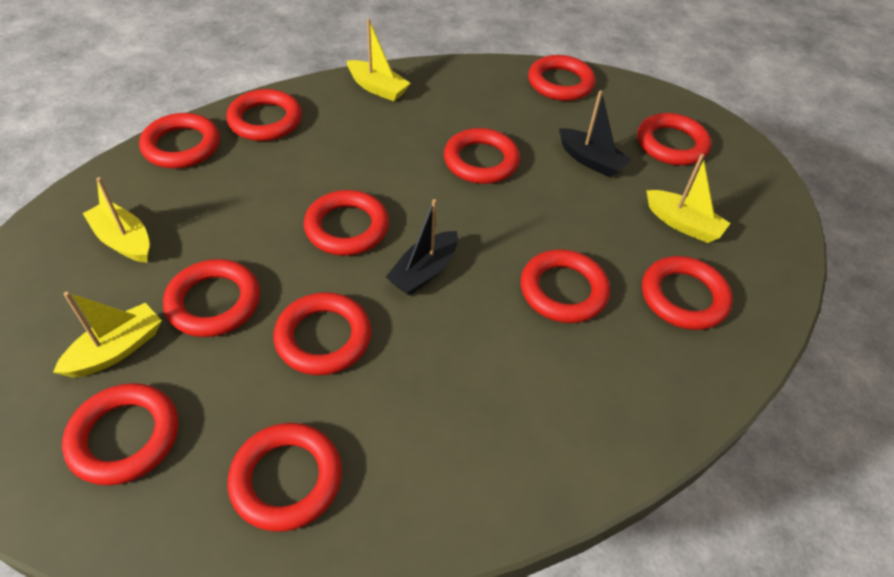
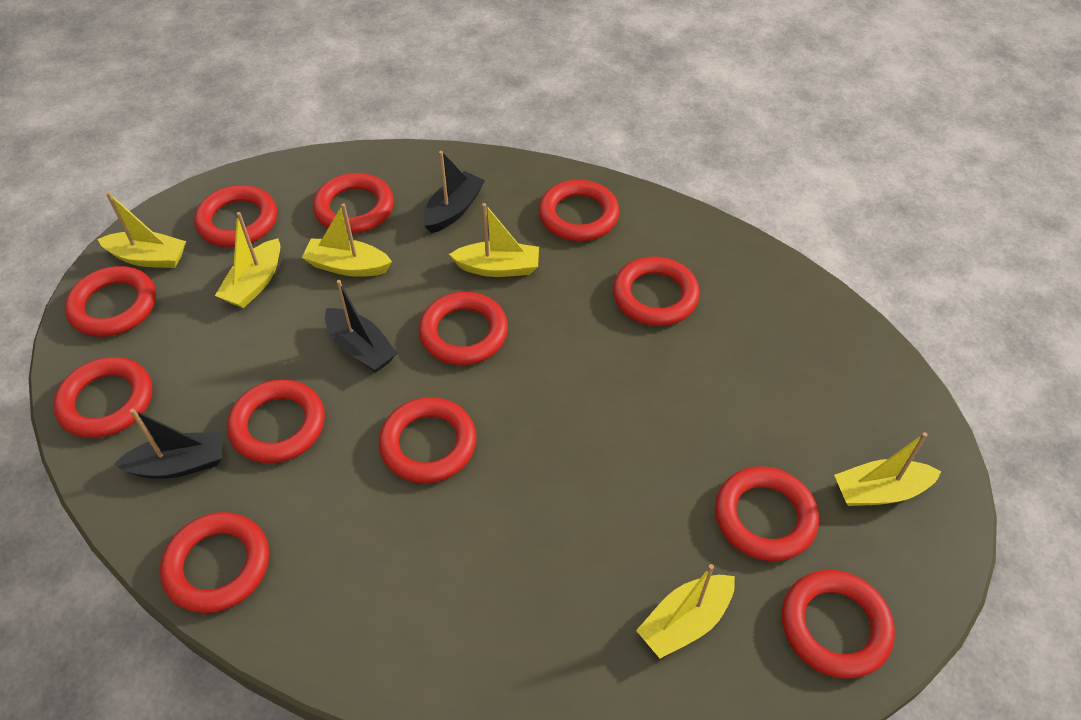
black boat: [386,199,458,296] [559,90,632,178] = 2 -> [114,409,222,479] [325,280,397,373] [423,151,485,233] = 3
yellow boat: [53,292,162,378] [83,177,150,263] [347,18,411,101] [646,154,731,243] = 4 -> [97,192,186,268] [215,212,280,308] [302,203,392,277] [449,203,539,277] [636,564,735,658] [834,432,941,506] = 6

